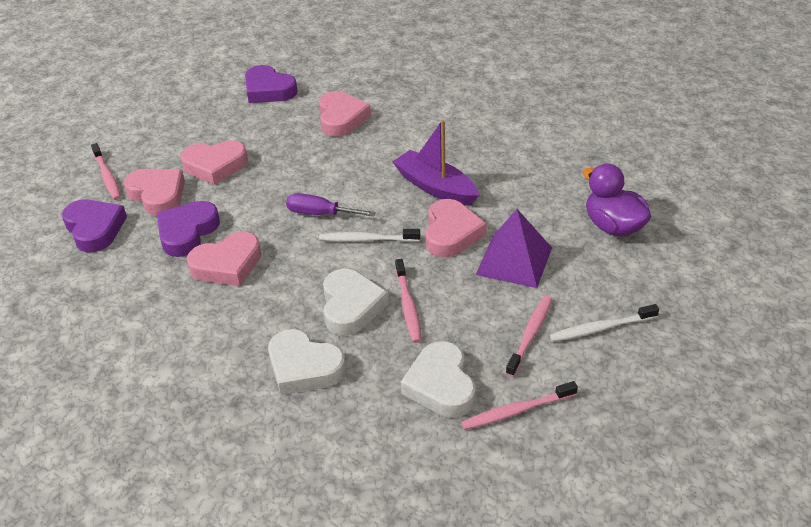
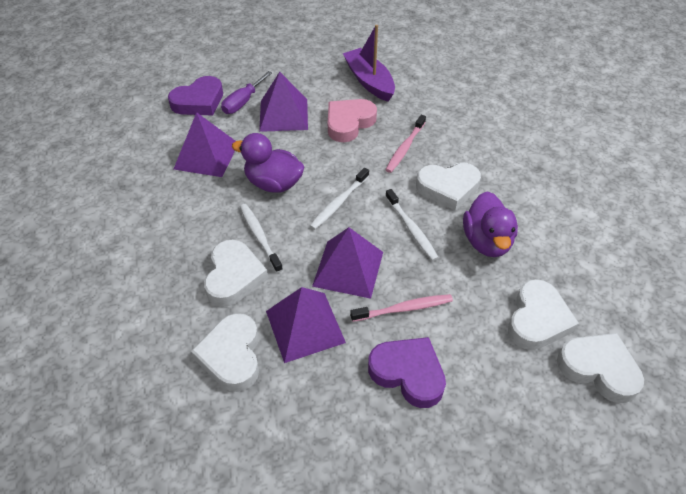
pink heart: [124,169,185,216] [180,140,248,185] [187,232,261,286] [319,91,371,137] [425,199,486,258] = 5 -> [328,99,377,142] = 1
pink toothbrush: [91,143,121,200] [395,259,421,343] [461,381,578,430] [506,296,552,377] = 4 -> [350,294,453,322] [386,115,426,173] = 2
purple duck: [583,163,651,236] = 1 -> [232,133,304,193] [463,191,518,257] = 2
purple heart: [62,199,127,252] [157,201,220,257] [245,65,298,103] = 3 -> [168,76,223,116] [368,337,446,408] = 2
purple pyramid: [476,209,552,288] = 1 -> [174,112,235,177] [259,72,308,132] [266,287,346,363] [312,227,383,299] = 4
white heart: [268,329,346,395] [323,269,389,336] [401,341,476,418] = 3 -> [191,313,259,392] [204,240,268,307] [416,162,481,211] [508,279,579,350] [557,333,644,403] = 5
white toothbrush: [319,229,420,242] [550,304,659,342] = 2 -> [240,204,283,273] [310,168,369,230] [385,189,439,261] = 3

